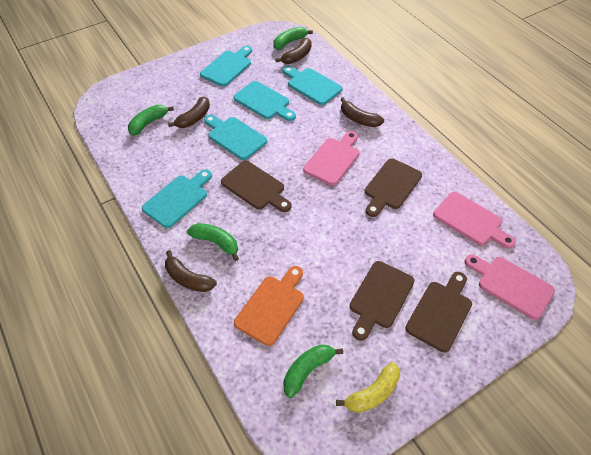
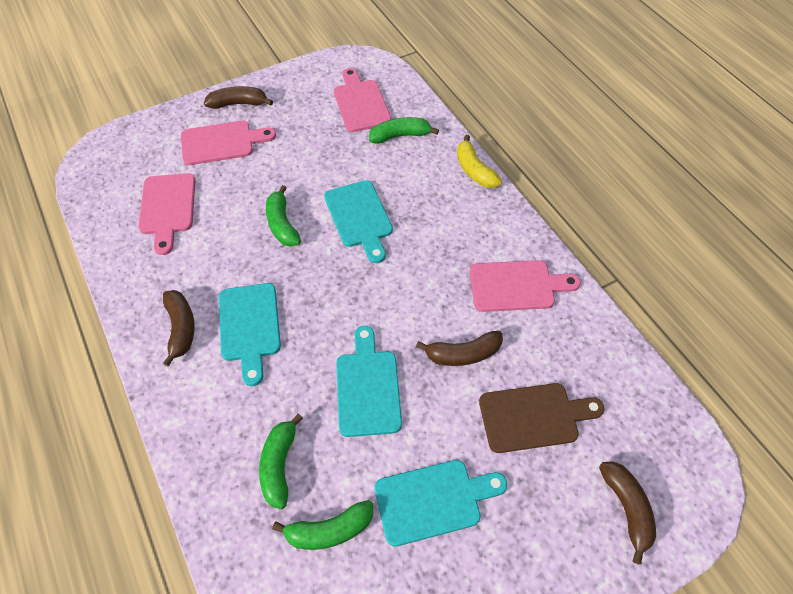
brown cutting board: [221,161,292,212] [350,261,414,341] [365,158,422,217] [405,272,472,353] = 4 -> [479,383,605,453] = 1
orange cutting board: [234,266,304,346] = 1 -> none = 0
pink cutting board: [303,131,359,186] [433,192,516,249] [465,254,555,320] = 3 -> [138,173,196,255] [181,121,276,165] [334,68,391,132] [470,260,580,312] = 4
turquoise cutting board: [142,169,212,228] [200,46,252,87] [204,115,267,160] [234,81,296,121] [283,66,342,105] = 5 -> [219,283,281,386] [324,180,393,263] [336,326,402,437] [374,460,507,546] = 4

